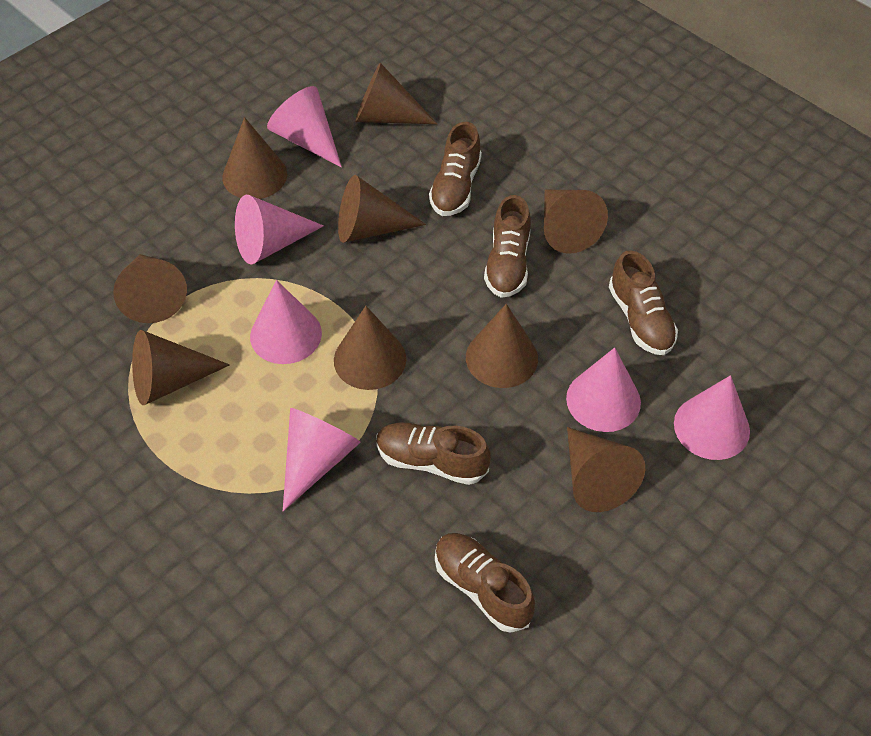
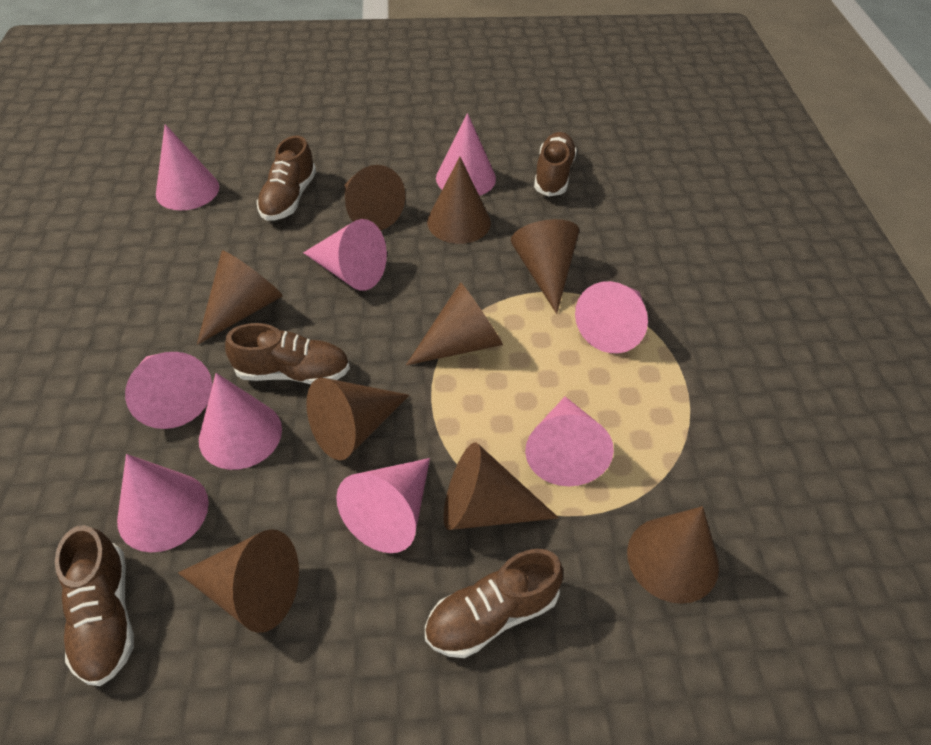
pink cone: [235,195,324,265] [250,280,322,364] [267,86,342,167] [283,408,361,511] [566,348,641,432] [674,375,750,460] = 6 -> [117,454,209,552] [125,352,212,429] [156,124,219,210] [199,373,282,470] [303,219,387,291] [336,458,430,553] [436,113,496,196] [525,397,614,486] [575,281,648,353] = 9

